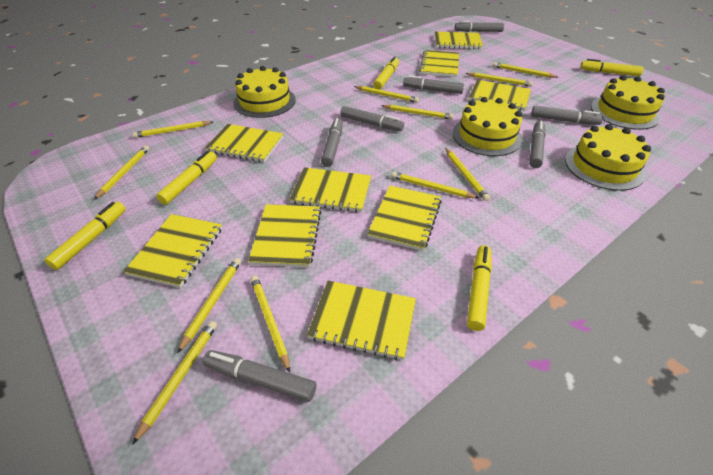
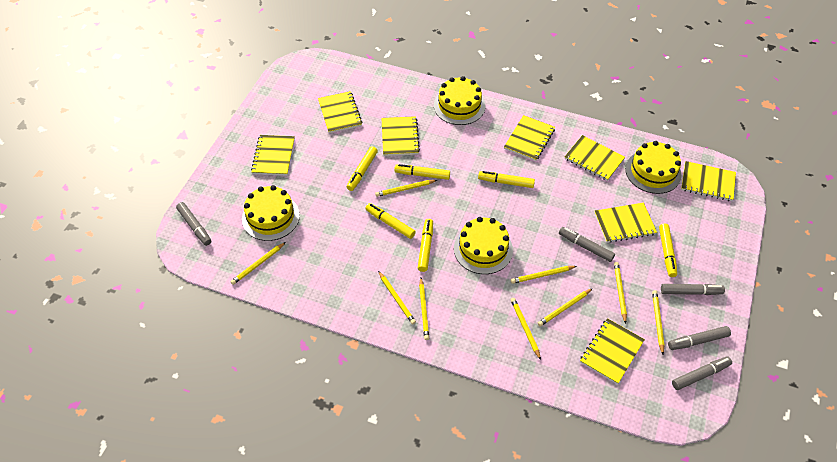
grey marker: [203,350,316,402] [321,118,343,167] [340,106,404,131] [403,75,464,94] [455,21,504,32] [529,121,546,168] [531,105,603,125] = 7 -> [176,202,211,246] [559,227,615,262] [661,284,725,295] [668,326,731,350] [672,356,732,390] = 5
yellow marker: [44,202,126,270] [156,151,217,205] [373,56,399,90] [467,245,492,331] [580,59,644,76] = 5 -> [347,147,378,191] [366,203,416,239] [394,164,450,180] [418,219,433,272] [478,171,535,188] [659,224,677,277] = 6
yellow notebook: [123,214,222,288] [205,124,283,162] [248,204,321,267] [289,167,371,212] [307,281,416,360] [367,186,441,251] [419,50,459,77] [435,32,483,49] [469,80,531,111] = 9 -> [251,135,295,176] [318,91,362,133] [382,116,420,156] [504,115,555,161] [564,135,625,181] [580,318,645,384] [594,203,657,243] [681,161,736,201] = 8
yellow pencil: [94,145,149,200] [132,121,213,138] [132,321,217,445] [177,258,241,353] [250,276,290,373] [354,86,419,103] [381,105,454,120] [391,172,479,198] [445,148,490,201] [465,73,533,87] [493,62,558,78] = 11 -> [230,242,286,285] [375,180,437,197] [378,271,416,325] [419,278,429,340] [510,298,541,360] [511,266,577,284] [538,288,593,326] [614,262,627,324] [652,290,664,354] = 9

